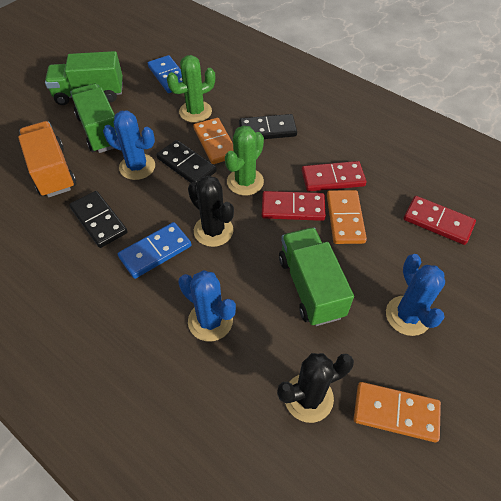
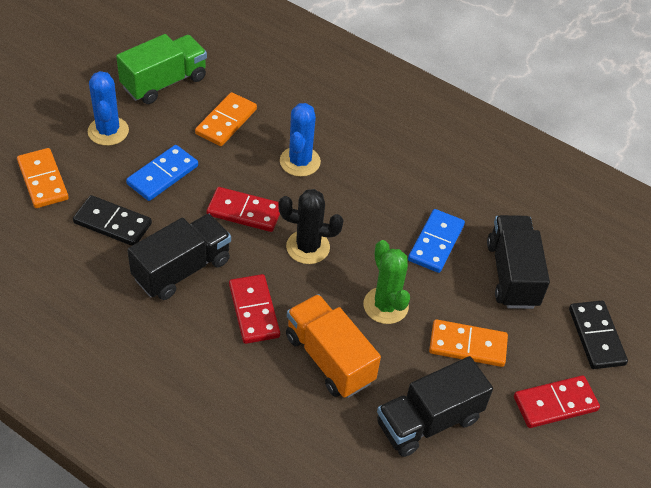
black cactus: [188,176,234,247] [277,353,354,423] = 2 -> [278,189,343,264] = 1
black domino: [69,191,128,248] [156,140,217,183] [239,114,297,139] = 3 -> [73,195,152,246] [569,301,628,369] = 2
black truck: none = 0 -> [127,214,231,300] [377,356,493,457] [487,215,550,309] = 3
blue cactus: [103,110,155,180] [178,270,236,341] [386,254,445,336] = 3 -> [88,71,129,146] [280,103,321,177] = 2
green cactus: [167,55,215,123] [225,125,264,196] = 2 -> [364,240,410,324] = 1
green truck: [45,51,123,105] [70,84,117,153] [279,227,354,326] = 3 -> [116,34,207,104] = 1

